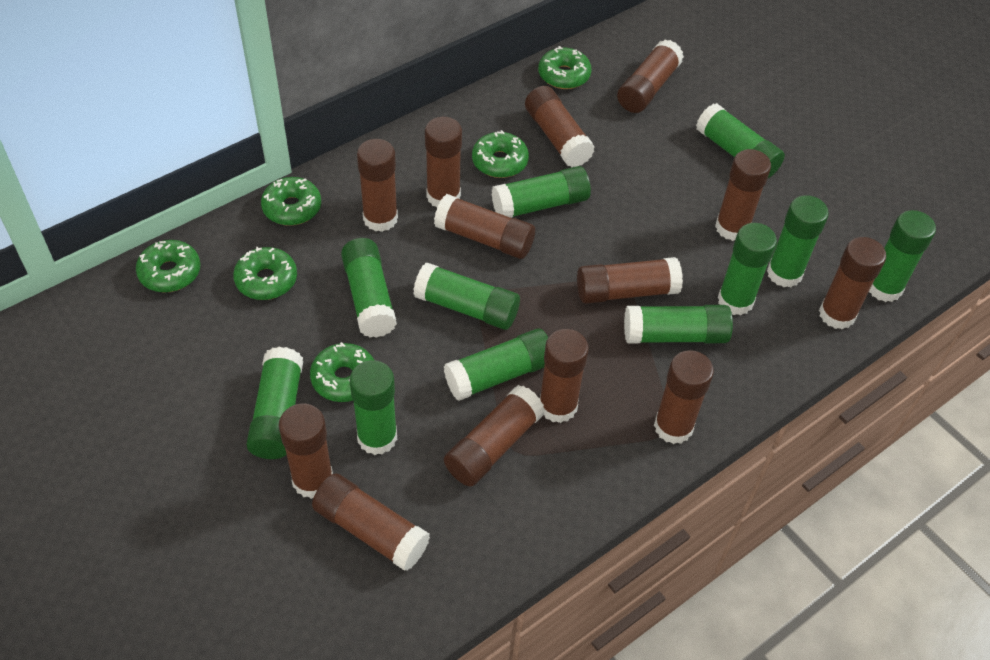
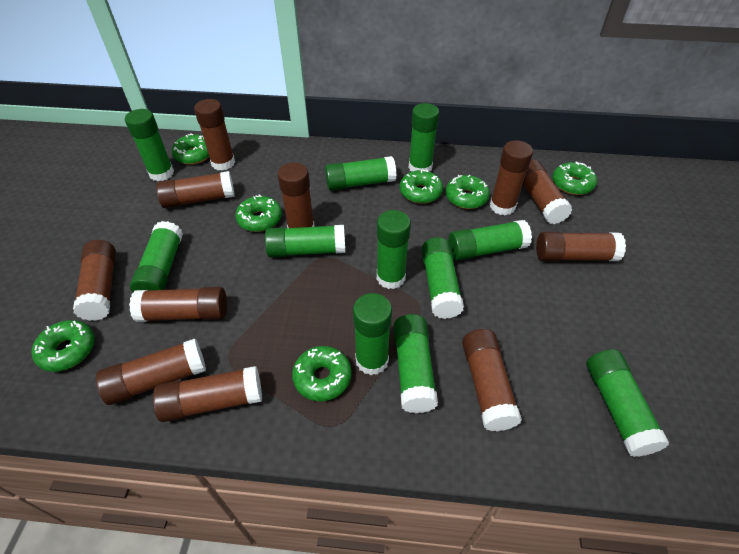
brown glue stick: [279,404,333,499] [312,474,430,571] [357,139,398,232] [425,117,462,207] [434,194,535,259] [444,385,545,487] [525,86,595,168] [540,329,589,423] [577,257,683,304] [617,40,684,113] [654,350,714,444] [715,149,771,241] [819,237,886,329] = 13 -> [73,240,116,321] [96,339,206,405] [129,287,227,322] [153,366,262,422] [156,171,235,208] [194,99,235,171] [277,163,315,228] [462,329,522,431] [490,140,533,216] [522,159,572,224] [536,232,626,261] = 11
green donut: [136,240,201,292] [233,247,297,300] [261,177,321,226] [310,342,374,402] [472,130,529,178] [538,46,592,89] = 6 -> [32,320,95,372] [171,133,209,165] [235,194,282,232] [292,346,352,401] [400,169,443,204] [445,174,490,209] [552,161,597,195] = 7

